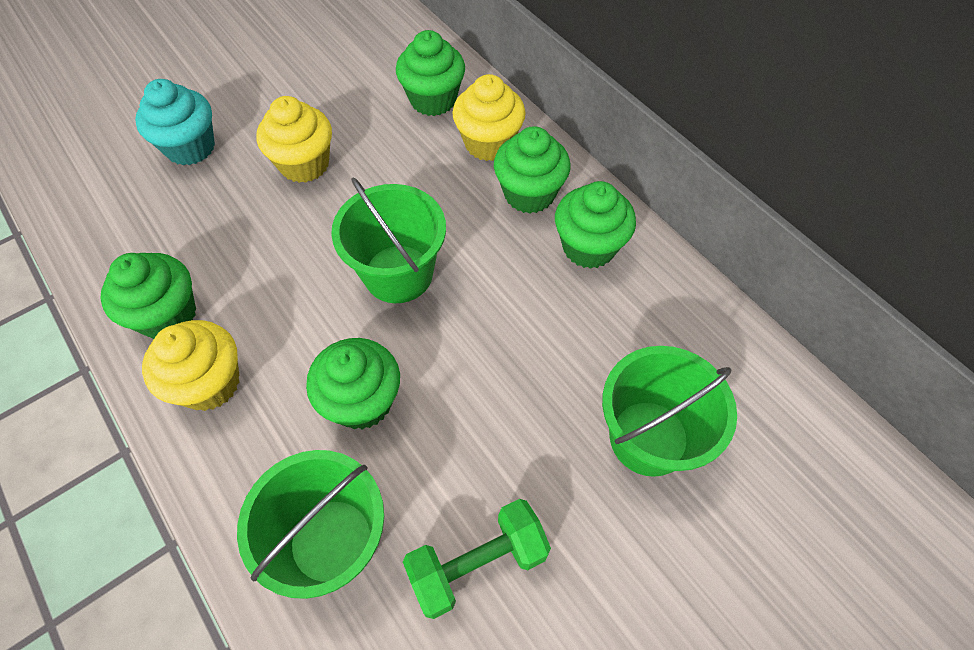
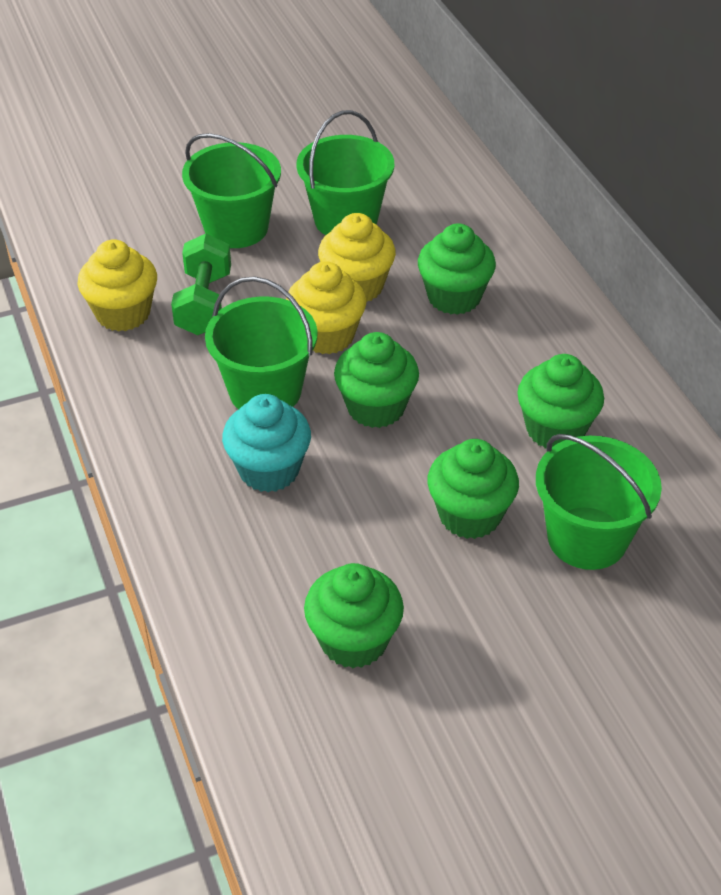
green bucket: [237,450,384,599] [331,177,446,303] [602,346,737,477] = 3 -> [182,133,281,248] [205,276,318,409] [296,110,394,235] [536,434,662,570] = 4

